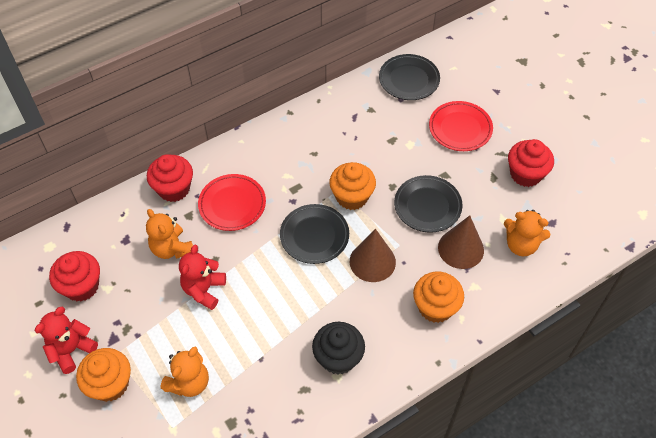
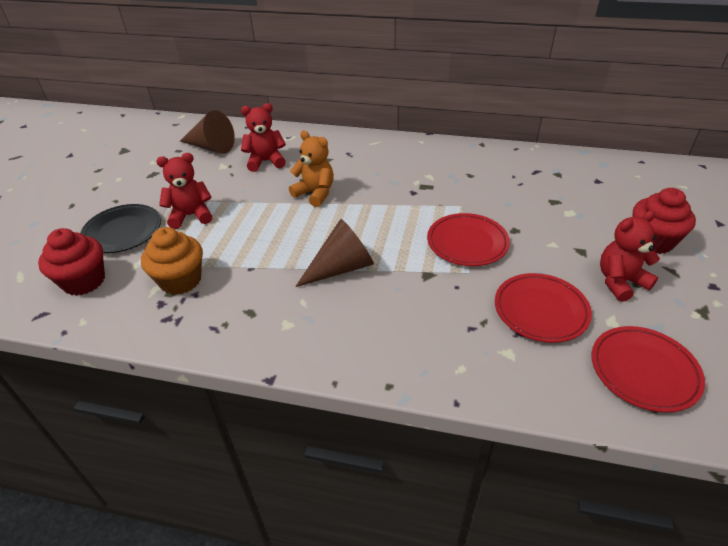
black cupcake: [312,322,365,375] = 1 -> none = 0
black plate: [280,204,349,264] [379,54,440,100] [394,175,462,233] = 3 -> [81,204,161,253] = 1
orange cupcake: [76,348,131,402] [329,162,376,210] [413,272,464,323] = 3 -> [141,227,203,295] = 1
orange teddy bear: [146,209,193,259] [161,346,209,397] [504,210,551,256] = 3 -> [289,131,334,207] = 1
red cupcake: [49,251,100,302] [147,154,193,202] [508,139,554,187] = 3 -> [38,228,105,296] [633,188,696,254] = 2
red plate: [198,174,266,231] [429,101,493,151] = 2 -> [427,213,510,266] [495,273,592,343] [591,326,705,413] = 3
red teddy bear: [35,307,98,374] [179,245,226,310] = 2 -> [156,153,212,229] [241,103,286,172] [600,211,660,302] = 3

